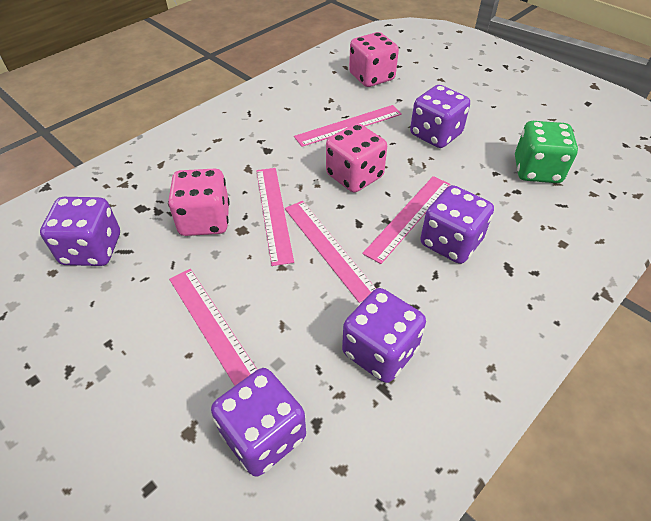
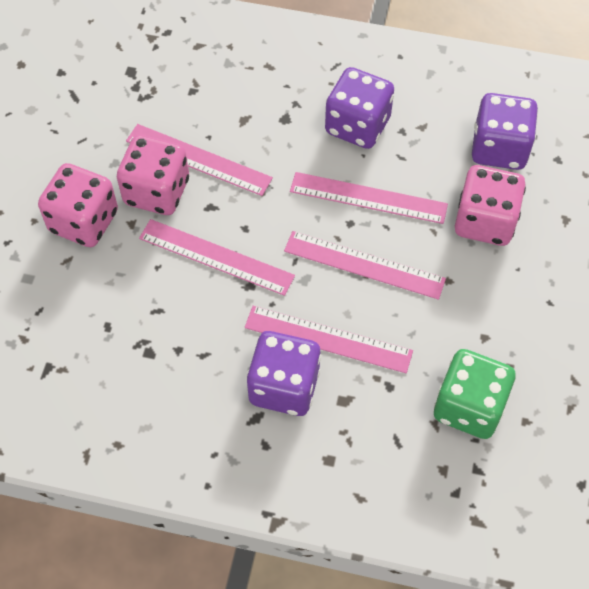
purple dice: [40,197,120,266] [211,368,306,477] [342,288,426,383] [410,85,470,148] [420,185,494,264] = 5 -> [246,331,321,416] [325,67,394,149] [472,93,538,170] = 3

